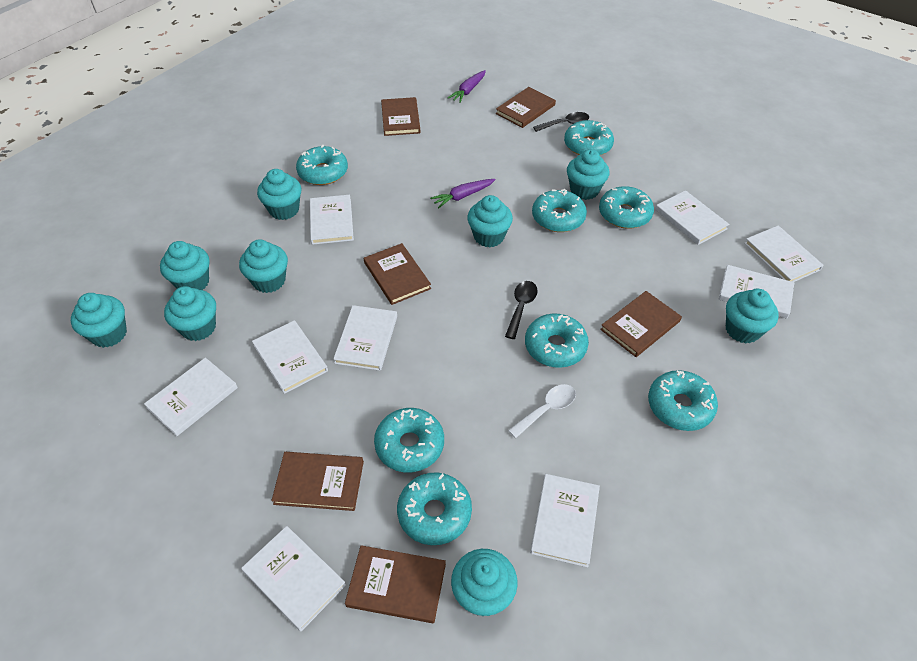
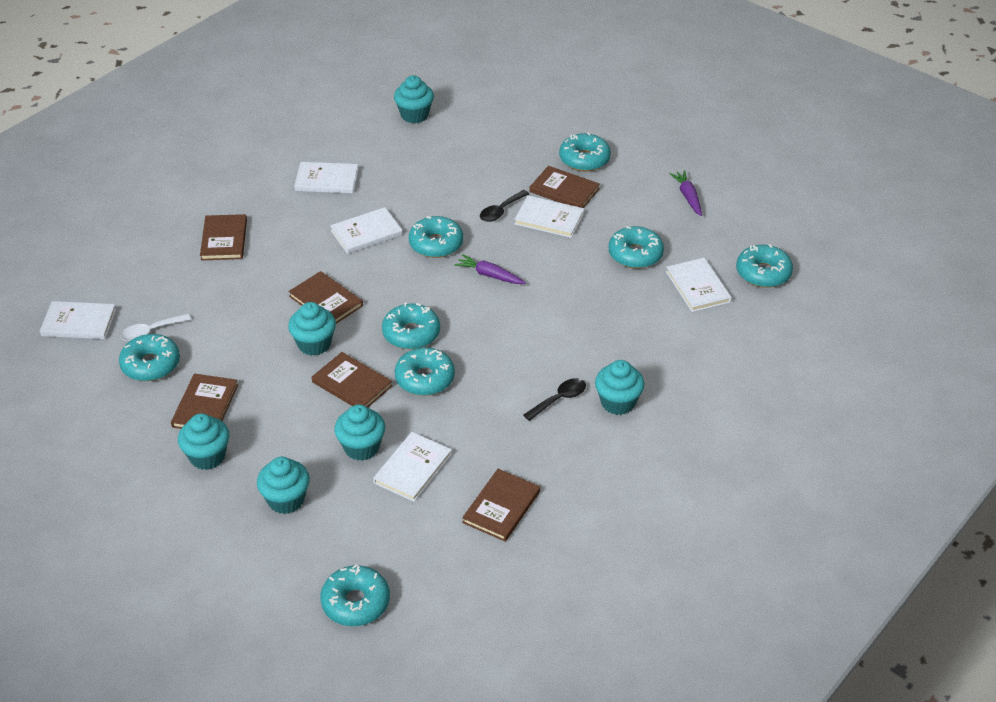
turquoise cupcake: [71,293,127,348] [160,241,209,290] [164,286,216,341] [239,240,288,293] [257,169,302,220] [451,549,517,616] [467,195,513,247] [567,149,610,200] [726,289,779,343] = 9 -> [178,413,230,470] [257,457,310,514] [288,302,336,356] [334,404,385,461] [394,75,434,123] [595,360,645,415] = 6
white book: [144,358,238,436] [241,526,346,631] [252,320,328,394] [310,195,354,245] [333,305,397,371] [530,474,600,567] [655,190,729,245] [719,265,794,319] [744,225,824,282] = 9 -> [40,301,116,339] [294,162,359,193] [330,207,403,254] [373,432,452,502] [514,195,584,238] [666,258,732,312] = 6

